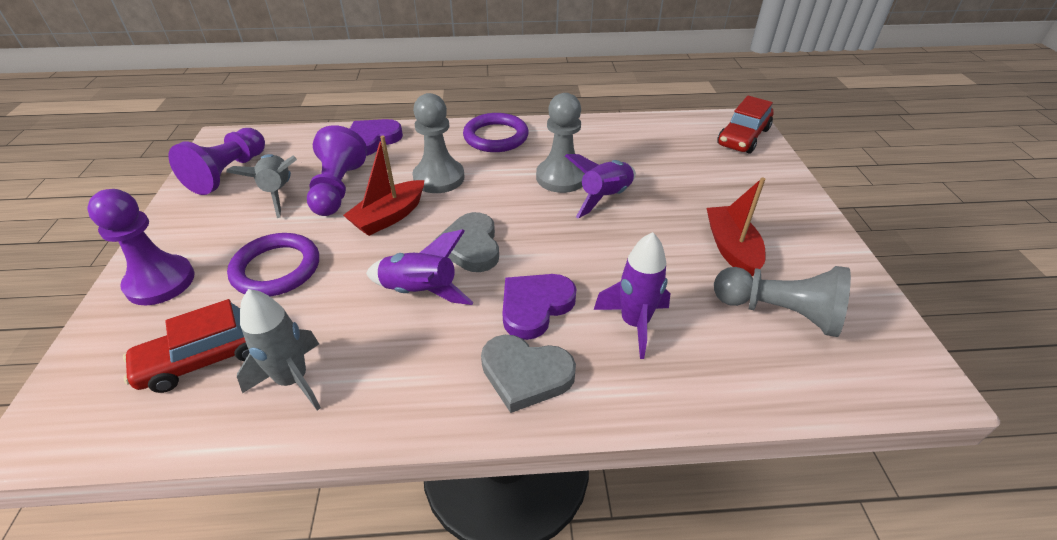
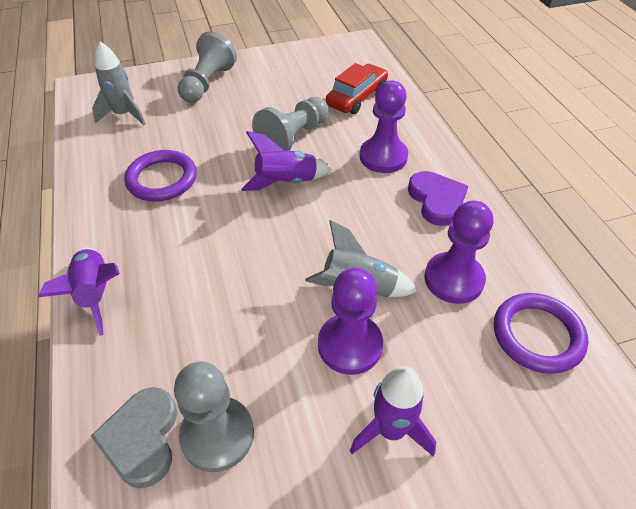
grey heart: [433,212,499,272] [481,335,576,413] = 2 -> [91,387,177,488] = 1
purple heart: [350,119,403,156] [503,274,576,340] = 2 -> [408,171,468,226] = 1
red boat: [343,136,424,236] [706,178,766,276] = 2 -> none = 0
red car: [123,299,250,393] [717,96,774,153] = 2 -> [326,63,388,114] = 1

